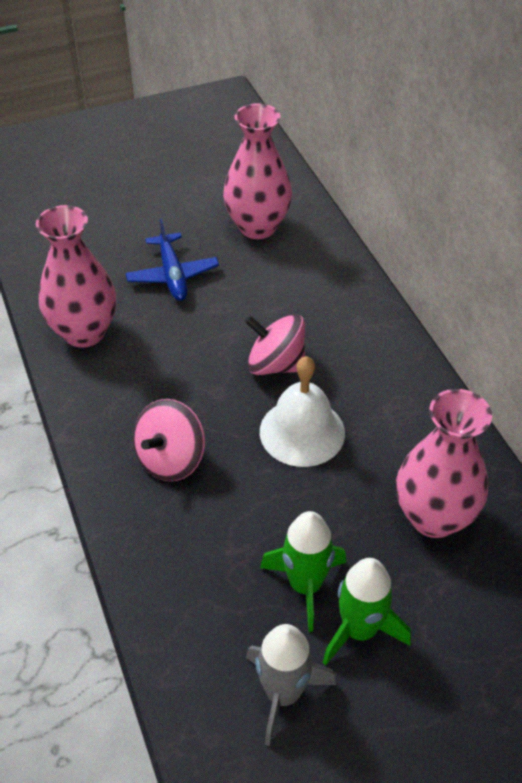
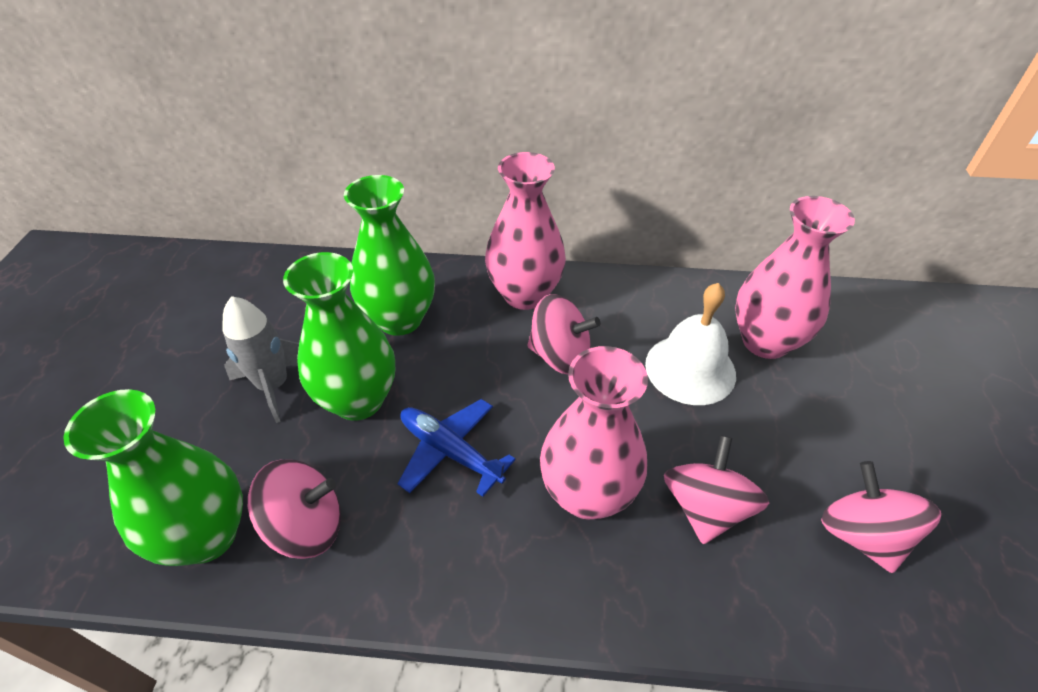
green rocket: [260,511,346,632] [322,558,411,665] = 2 -> none = 0
green vase: none = 0 -> [63,389,243,566] [283,252,395,421] [344,175,435,336] = 3
pink spinning top: [133,399,205,481] [245,314,305,375] = 2 -> [248,459,341,559] [527,294,601,375] [664,435,769,544] [821,461,941,573] = 4

